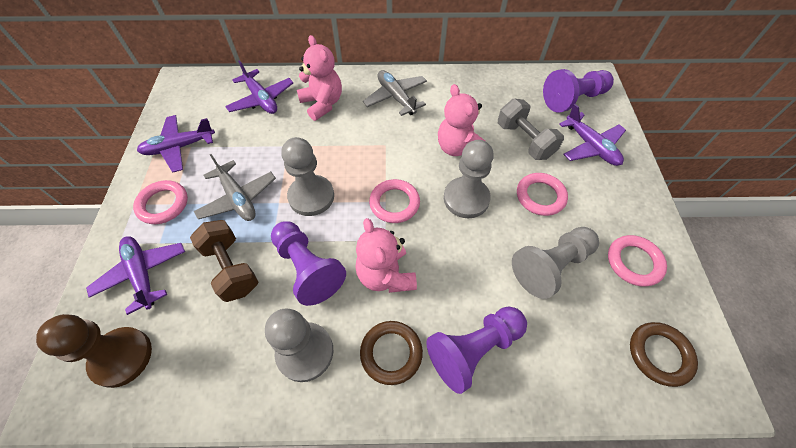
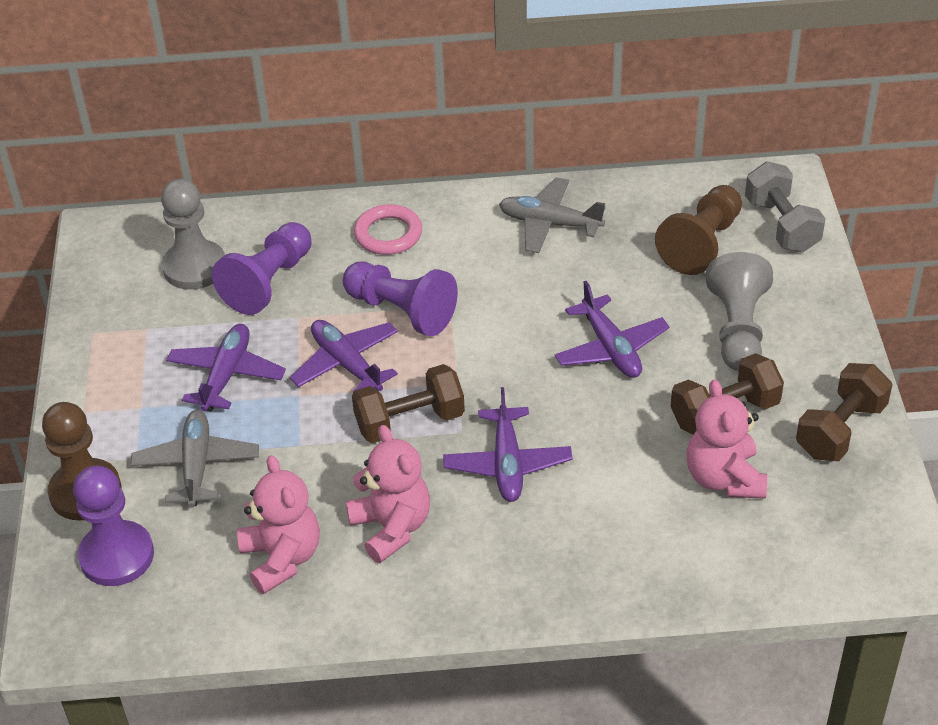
brown dumbbell: [190,220,258,302] = 1 -> [352,364,465,443] [671,353,784,435] [796,363,892,461] = 3
brown pawn: [36,314,152,388] = 1 -> [42,402,122,521] [655,185,742,275] = 2
brown ring: [360,321,423,385] [630,322,698,387] = 2 -> none = 0
grey pawn: [265,308,333,382] [281,137,334,216] [444,140,494,218] [512,227,599,299] = 4 -> [161,179,225,290] [706,252,773,371] = 2
pink ring: [133,180,188,224] [369,179,420,223] [517,173,568,216] [608,235,667,287] = 4 -> [354,204,422,255] = 1

